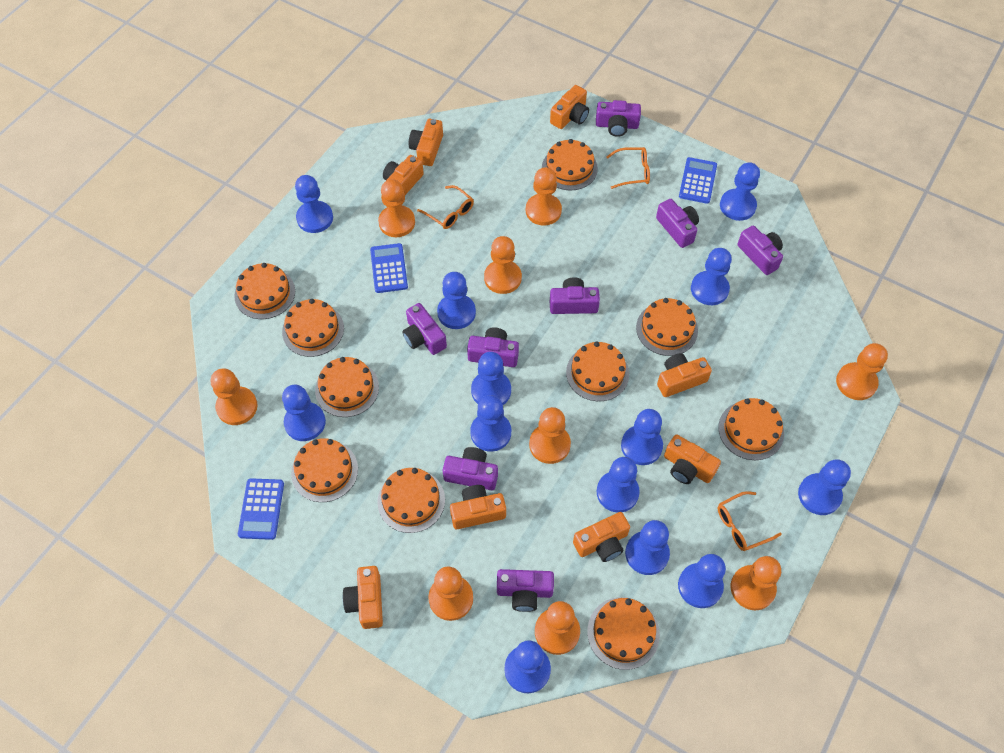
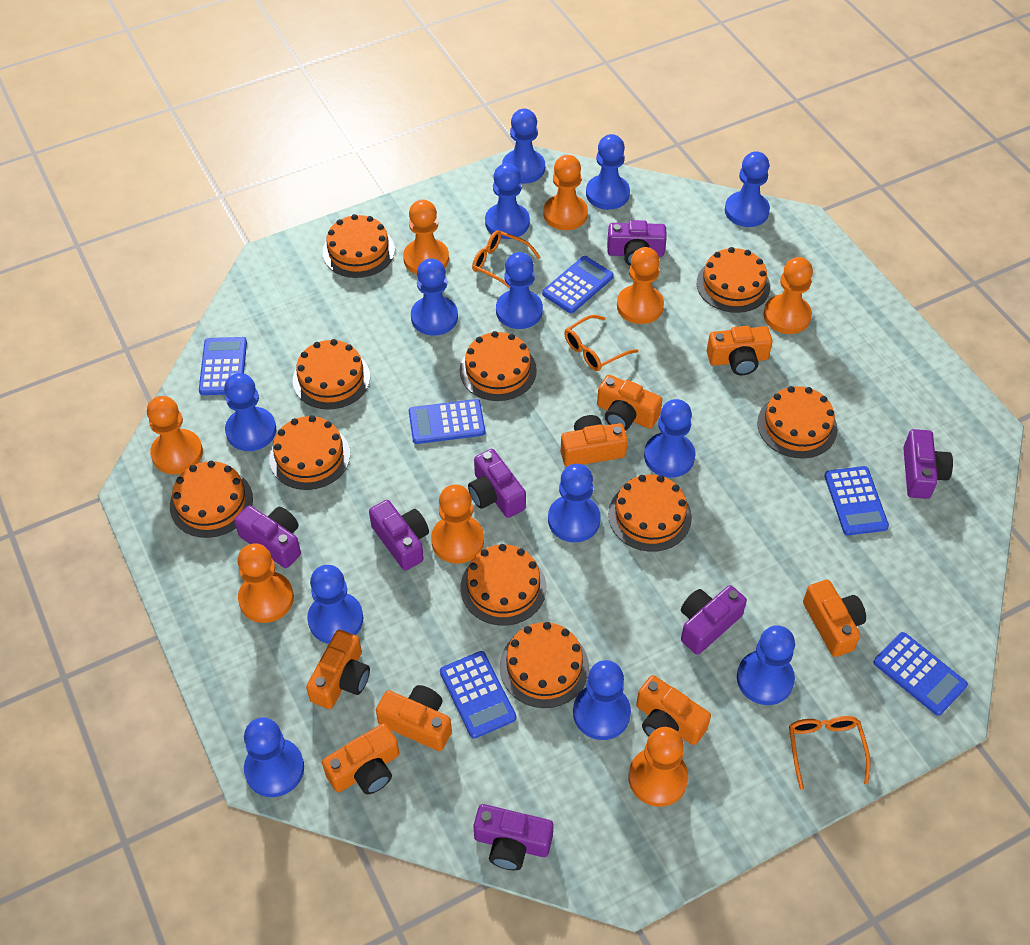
blue calculator: [238,478,284,540] [370,243,408,293] [679,157,717,204] = 3 -> [199,337,247,395] [409,399,485,444] [440,651,516,739] [542,256,614,314] [824,466,889,536] [873,632,968,716] = 6
orange pawn: [211,368,258,425] [378,179,415,237] [428,566,473,621] [484,236,522,294] [526,167,562,226] [529,407,571,464] [535,601,580,655] [731,556,781,611] [836,343,888,400] = 9 -> [147,396,203,474] [238,543,294,623] [403,199,449,274] [431,485,484,564] [544,155,588,230] [617,247,664,324] [628,727,688,807] [764,257,813,334] = 8
purple camera: [402,303,447,355] [443,447,498,490] [467,327,519,367] [497,569,554,612] [550,277,600,314] [596,100,641,137] [656,199,699,248] [737,226,783,275] = 8 -> [234,505,301,568] [369,500,429,571] [468,449,526,518] [473,804,554,870] [607,220,667,266] [681,585,747,655] [903,429,953,499] = 7

